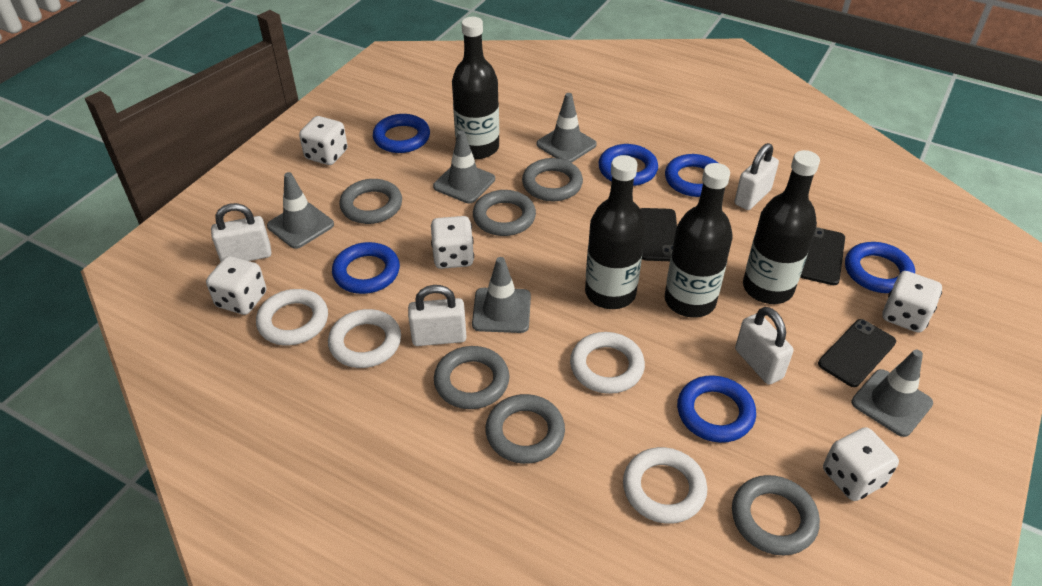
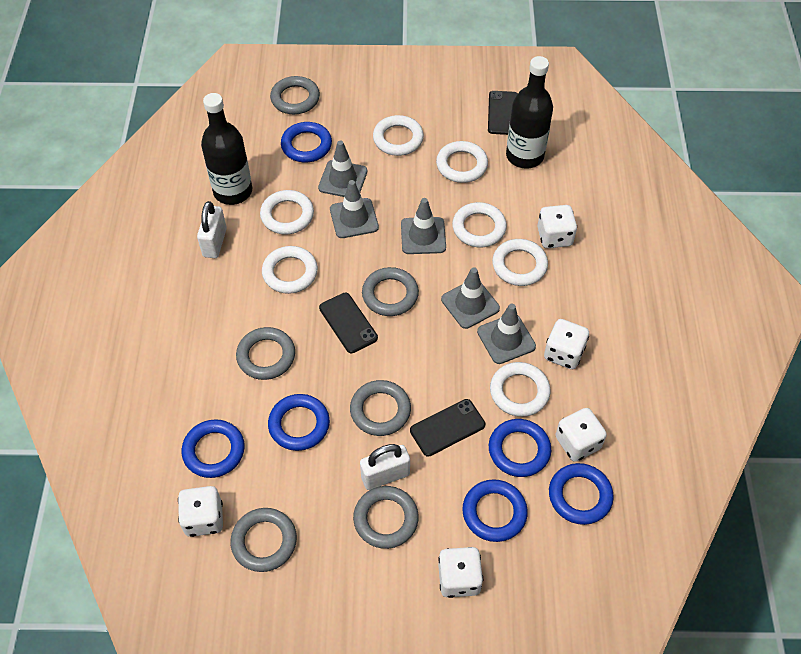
black bottle: [452,17,499,159] [585,155,646,309] [665,163,732,318] [743,150,820,304] = 4 -> [201,93,252,205] [506,56,553,169] = 2
white padlock: [211,203,271,262] [408,285,467,346] [735,143,779,210] [735,307,794,385] = 4 -> [197,201,227,258] [360,444,410,490] = 2
white ring: [256,289,328,345] [328,309,401,368] [570,332,645,394] [623,447,707,524] = 4 -> [260,190,314,234] [262,246,318,294] [373,115,424,156] [436,141,488,183] [452,202,507,248] [490,362,551,417] [492,239,548,286] = 7

